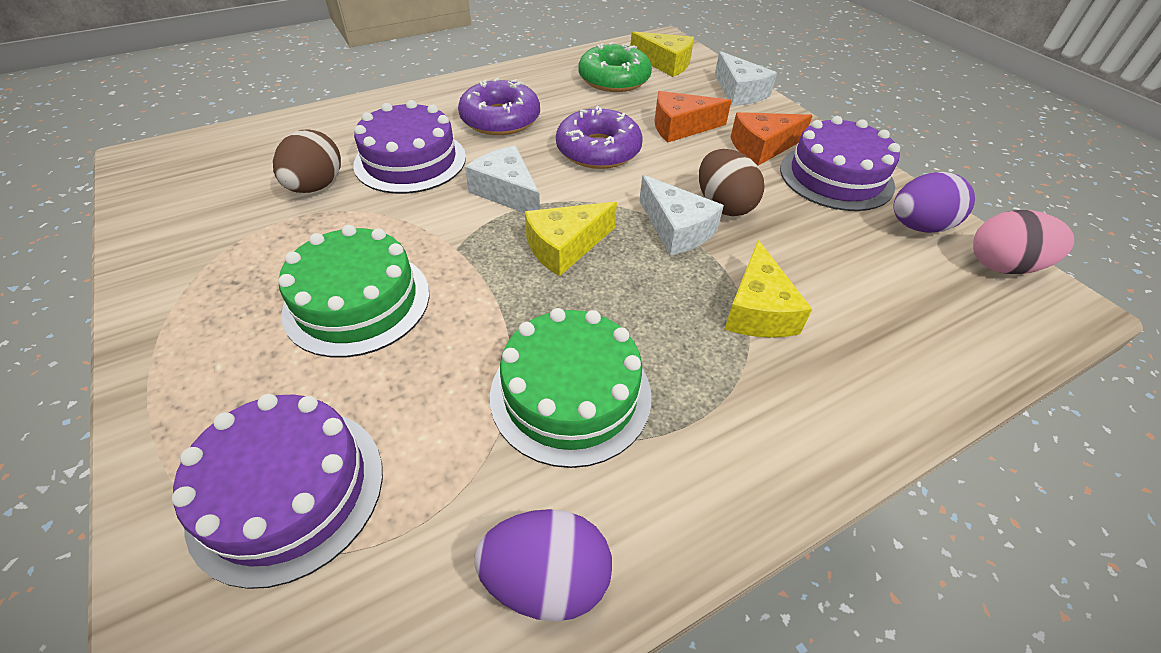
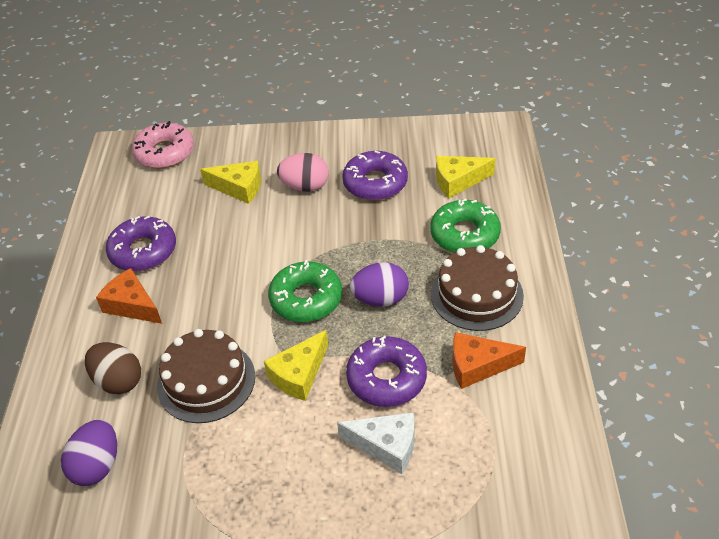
brown cake: none = 0 -> [157,329,255,423] [431,245,524,331] = 2
brown egg: [273,129,341,193] [699,149,765,216] = 2 -> [85,342,141,394] = 1
green cake: [278,225,430,358] [490,308,651,468] = 2 -> none = 0
green donut: [579,42,652,92] = 1 -> [268,260,342,322] [430,199,501,253] = 2
pink donut: none = 0 -> [132,121,194,169] = 1
purple cake: [172,394,383,589] [353,100,466,194] [780,116,900,211] = 3 -> none = 0
purple donut: [458,78,540,135] [556,106,643,169] = 2 -> [106,216,176,271] [342,151,408,201] [346,336,427,407] = 3
white cheese: [465,146,540,213] [639,175,724,255] [715,51,777,106] = 3 -> [337,412,415,474] = 1

